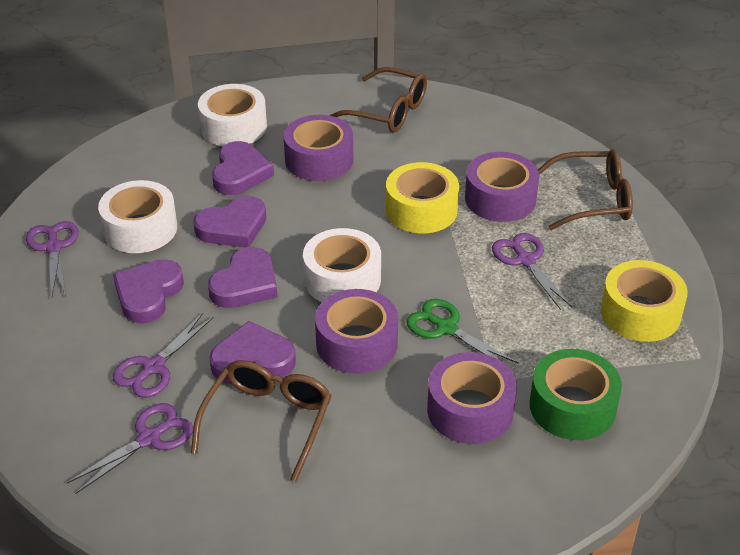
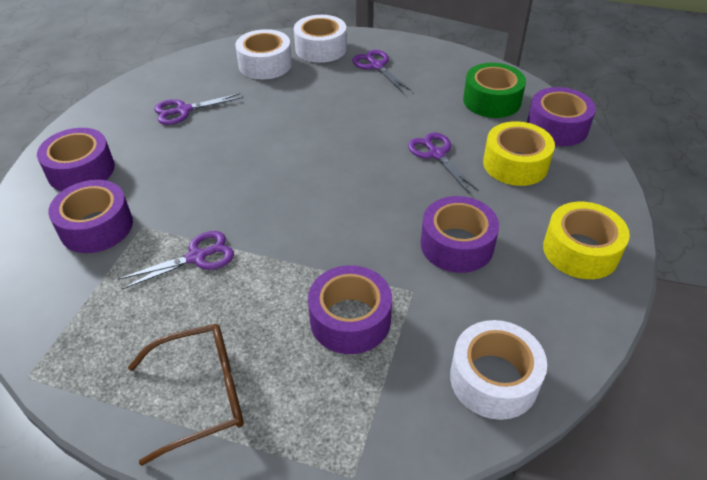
brown glasses: [191,360,332,482] [329,67,427,133] [538,149,633,230] = 3 -> [128,324,244,466] = 1
green scissors: [406,299,519,369] = 1 -> none = 0
purple heart: [113,259,184,323] [193,196,266,248] [208,247,278,308] [209,321,296,383] [212,141,274,195] = 5 -> none = 0
purple tape: [284,115,353,181] [315,289,398,374] [427,352,517,444] [465,152,539,222] = 4 -> [37,128,115,191] [48,180,133,253] [308,265,392,354] [421,196,499,273] [527,87,596,146] = 5

